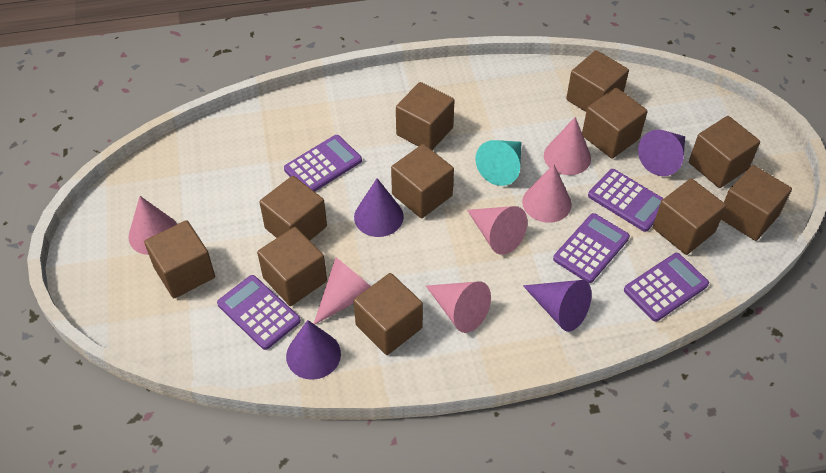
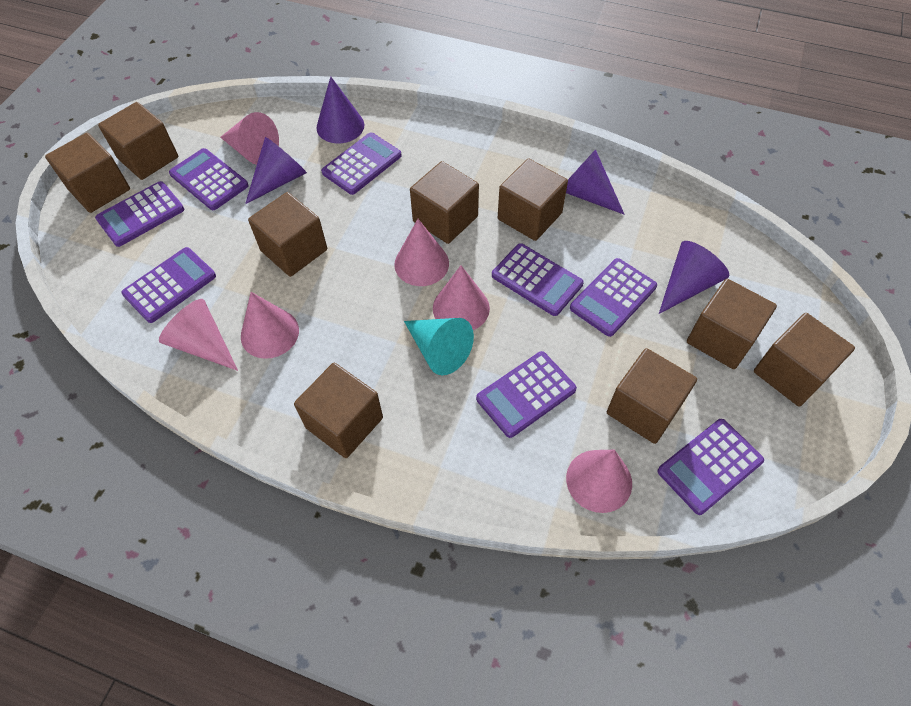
brown cube: [144,220,215,298] [257,227,327,306] [259,176,327,240] [354,273,423,355] [391,144,454,218] [396,82,455,150] [566,50,629,112] [582,88,648,159] [653,178,726,255] [689,116,760,188] [721,165,792,241] = 11 -> [45,133,130,213] [98,102,178,180] [248,192,327,277] [294,362,383,458] [410,161,479,244] [498,158,568,241] [607,348,697,444] [687,279,777,369] [754,313,855,406] = 9
purple calculator: [217,275,301,350] [284,135,362,192] [553,213,630,283] [588,169,664,232] [624,253,709,322] = 5 -> [95,181,184,247] [121,247,216,323] [169,148,249,210] [321,132,402,195] [476,351,577,438] [492,243,584,316] [570,258,657,337] [658,419,764,515] = 8

